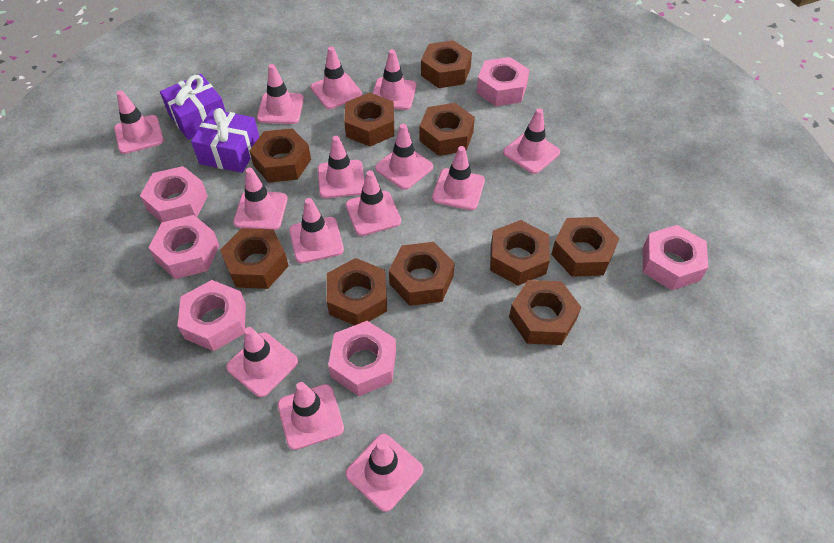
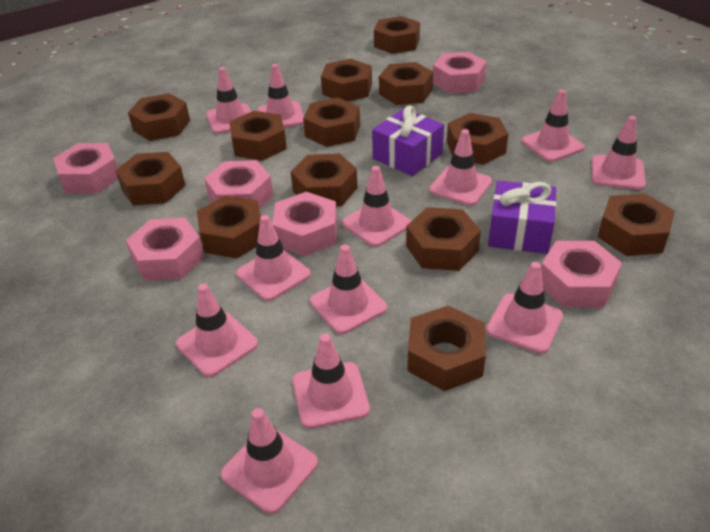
brown nut: [220,228,289,289] [249,128,311,183] [327,258,387,326] [344,93,394,147] [389,242,455,306] [419,103,475,156] [421,40,472,88] [490,220,550,286] [509,280,581,345] [551,217,620,277] = 10 -> [115,152,185,205] [128,93,190,141] [197,196,261,258] [229,111,287,161] [291,153,357,206] [303,98,360,147] [321,59,372,102] [374,16,420,54] [379,62,433,105] [406,207,481,271] [407,305,486,391] [447,113,508,165] [598,193,675,256] = 13
pink traffic cone: [114,90,164,154] [226,327,298,397] [233,168,288,230] [257,64,304,124] [278,382,344,450] [289,198,344,263] [311,46,362,109] [318,136,364,198] [346,170,401,236] [346,434,423,512] [372,49,416,110] [375,124,433,190] [432,146,485,210] [503,108,560,174] = 14 -> [176,284,258,377] [206,67,251,134] [221,408,318,514] [236,215,310,301] [257,64,304,127] [292,334,370,429] [310,244,387,334] [342,166,411,247] [429,129,492,206] [486,262,563,354] [522,89,585,162] [592,116,646,190] = 12

